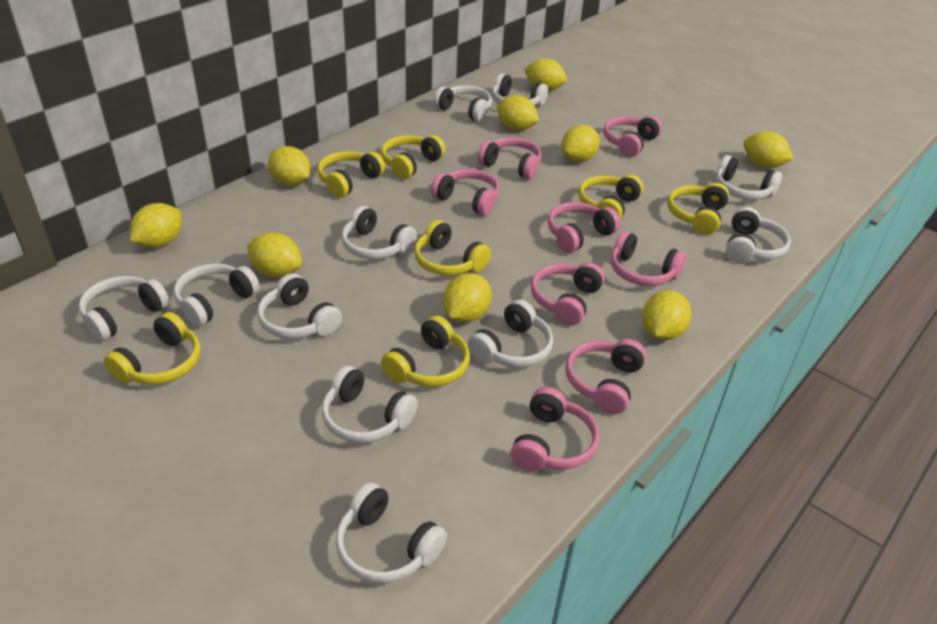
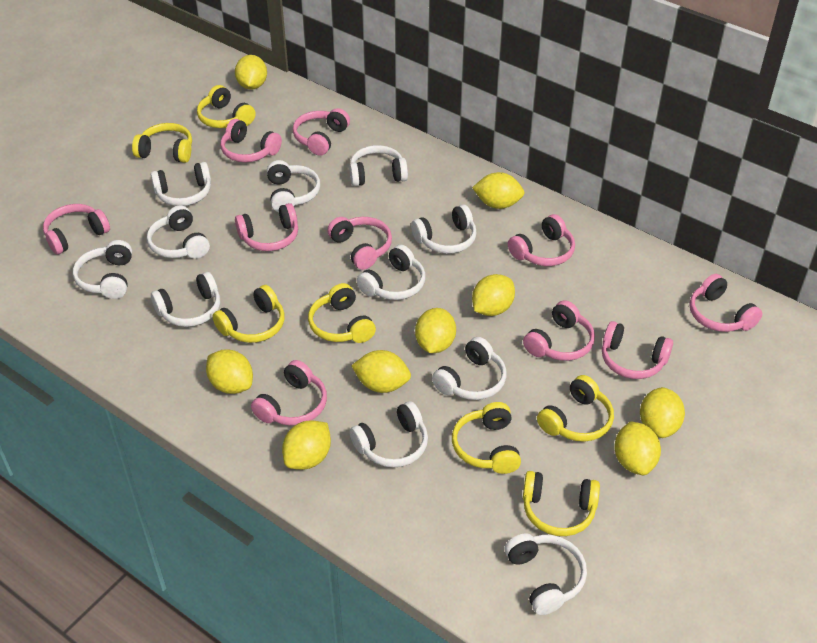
pink headphones: [431,169,500,216] [478,137,542,180] [511,387,599,472] [531,262,605,325] [548,202,620,253] [565,339,646,414] [603,116,662,157] [611,231,686,286] = 8 -> [43,204,110,254] [221,119,282,162] [235,203,298,251] [251,360,327,426] [293,108,350,156] [327,217,392,270] [508,214,575,266] [523,300,595,361] [602,321,673,379] [689,274,762,332] = 10

